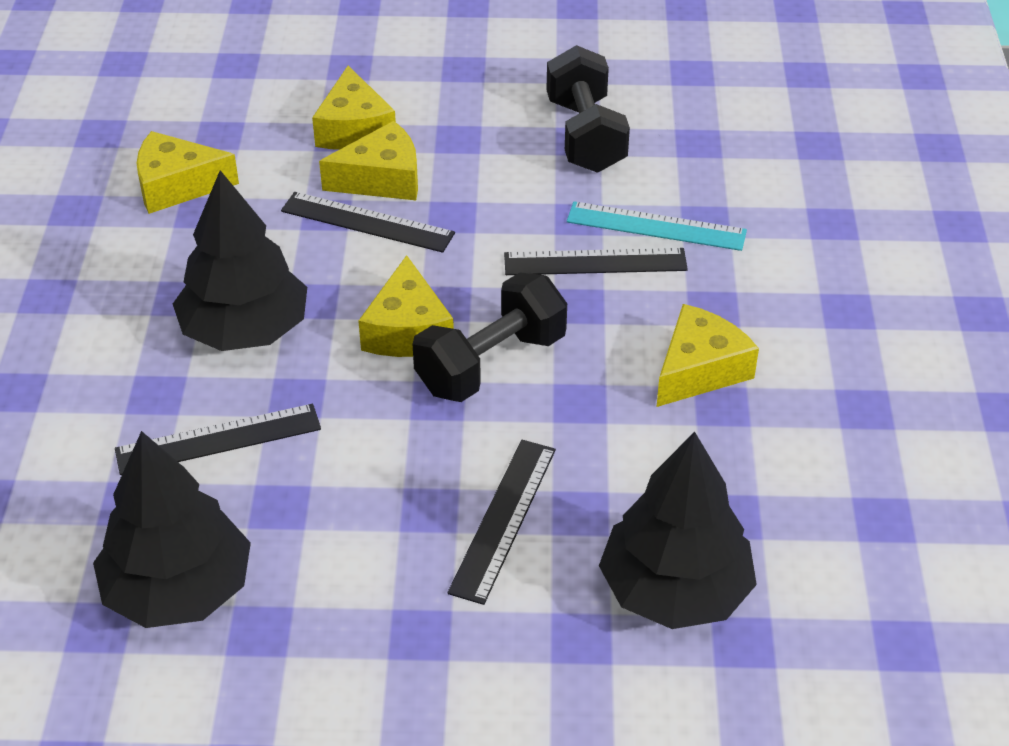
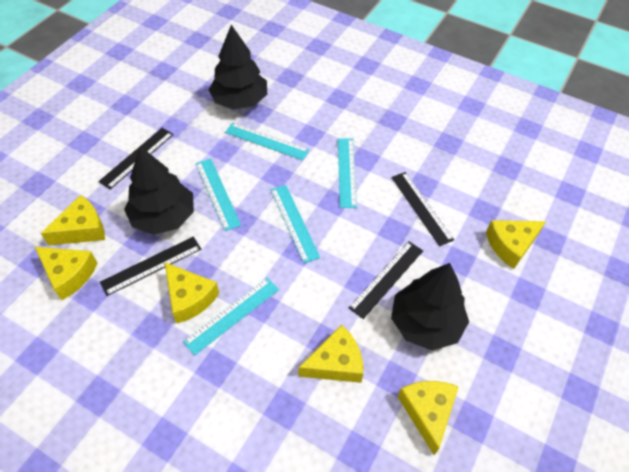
black dumbbell: [413,272,567,402] [546,45,630,173] = 2 -> none = 0
turquoise ruler: [567,201,747,251] = 1 -> [183,278,279,355] [196,158,241,231] [225,122,310,160] [271,185,320,263] [338,138,357,208] = 5
yellow cheese: [137,131,239,214] [312,66,396,150] [319,121,418,200] [358,255,454,357] [656,304,759,407] = 5 -> [35,247,97,300] [41,195,105,245] [165,262,219,323] [298,325,363,383] [398,381,459,455] [486,220,546,269] = 6

